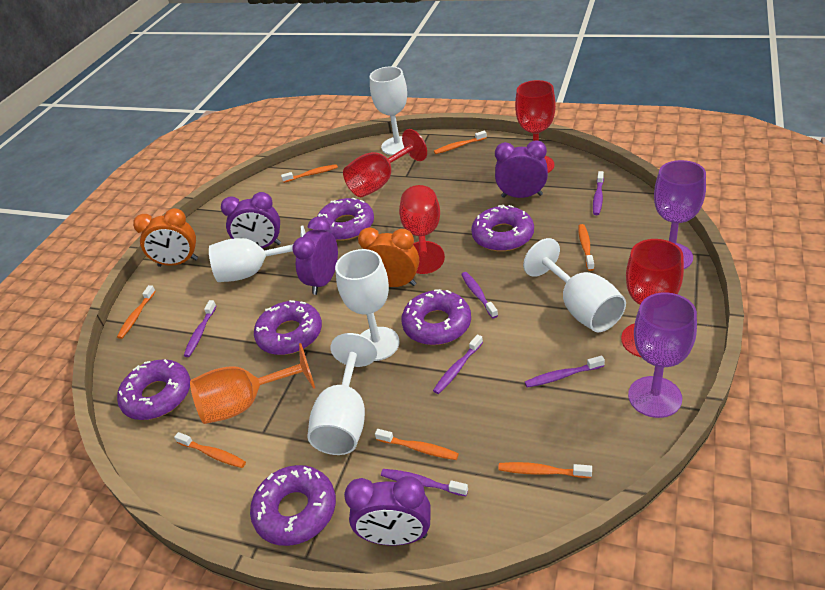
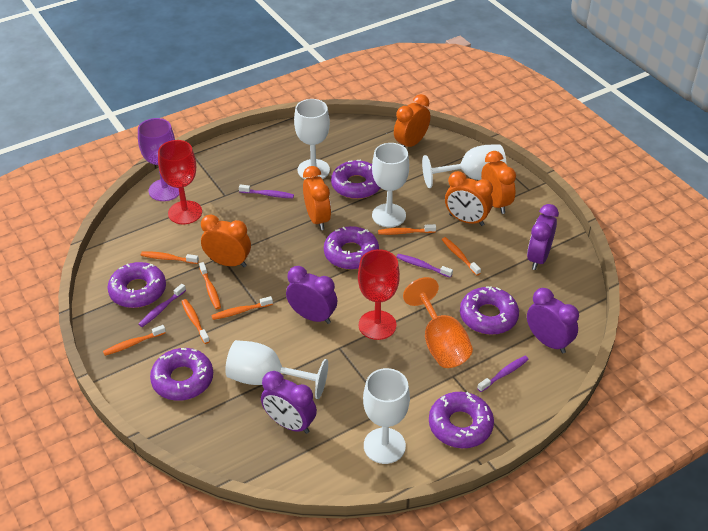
orange clock: [133,208,198,267] [358,228,419,287] = 2 -> [201,215,251,267] [303,166,331,230] [394,94,430,147] [445,171,493,226] [481,151,516,214] = 5
purple goblet: [628,292,697,418] [654,160,706,269] = 2 -> [138,118,179,201] = 1
purple toothbrush: [184,300,216,357] [381,469,468,496] [433,334,483,394] [461,272,498,318] [525,356,605,388] [593,171,604,215] = 6 -> [138,284,186,327] [239,184,294,198] [396,254,453,278] [477,356,529,392] = 4
red goblet: [343,129,427,197] [399,185,445,274] [515,80,556,173] [621,239,684,357] = 4 -> [158,140,202,224] [358,249,400,340] = 2

